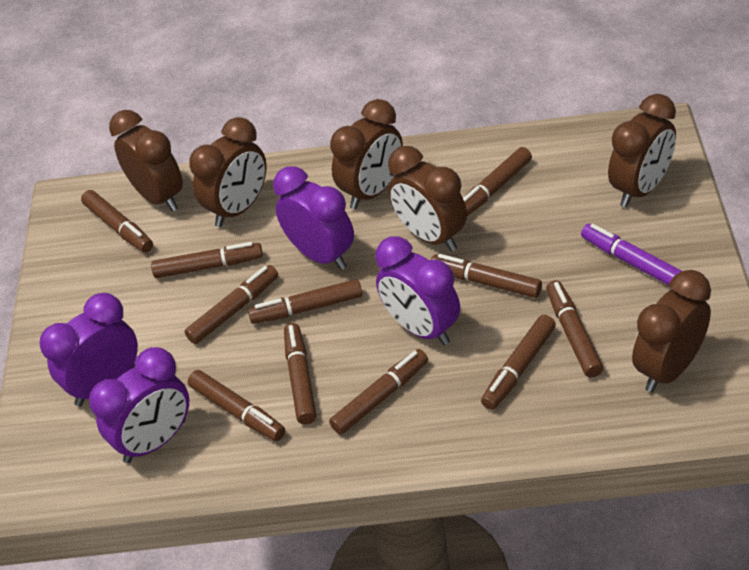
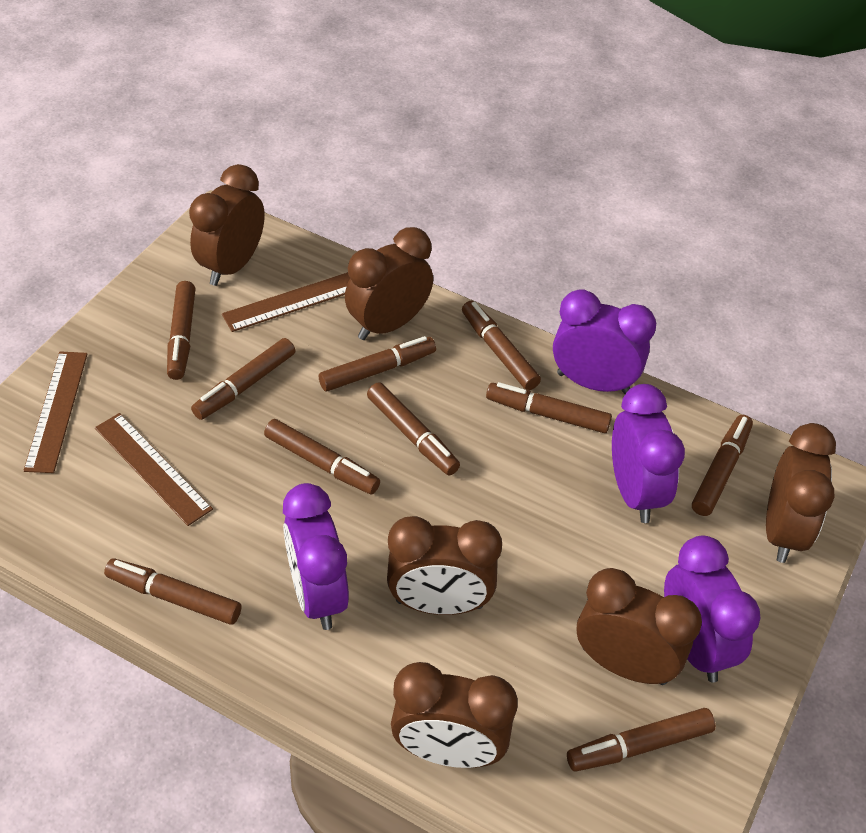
brown marker: [81,190,153,253] [151,242,263,278] [184,265,278,344] [188,370,285,441] [248,279,362,324] [284,323,317,425] [329,349,428,435] [431,254,542,298] [463,147,532,216] [481,315,556,410] [546,280,603,378] = 11 -> [104,559,241,625] [167,281,196,380] [191,338,295,420] [264,419,380,494] [319,336,436,392] [367,383,460,475] [462,301,541,390] [486,382,612,433] [567,708,716,772] [692,415,753,516] = 10
brown ruler: none = 0 -> [23,351,88,473] [95,413,213,526] [222,272,350,332] = 3
purple marker: [581,224,681,286] = 1 -> none = 0

